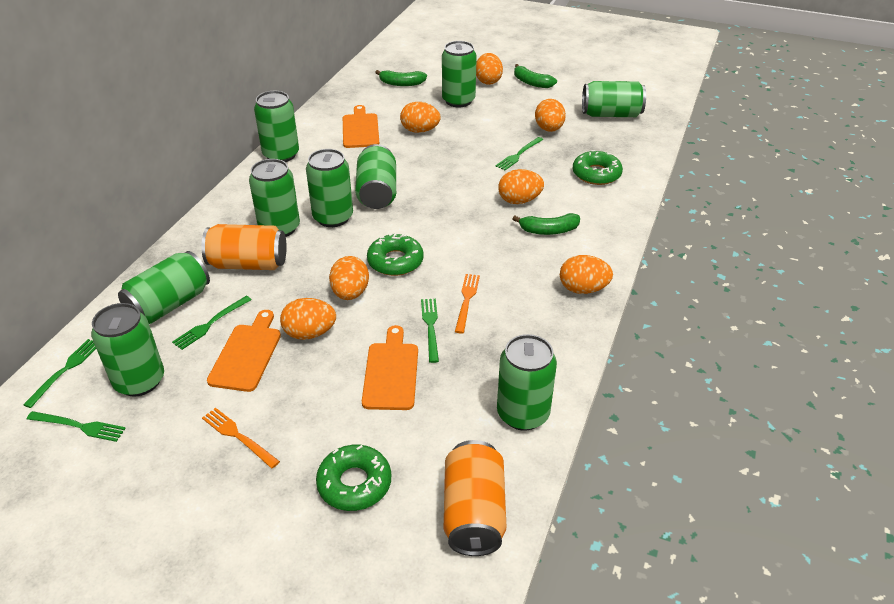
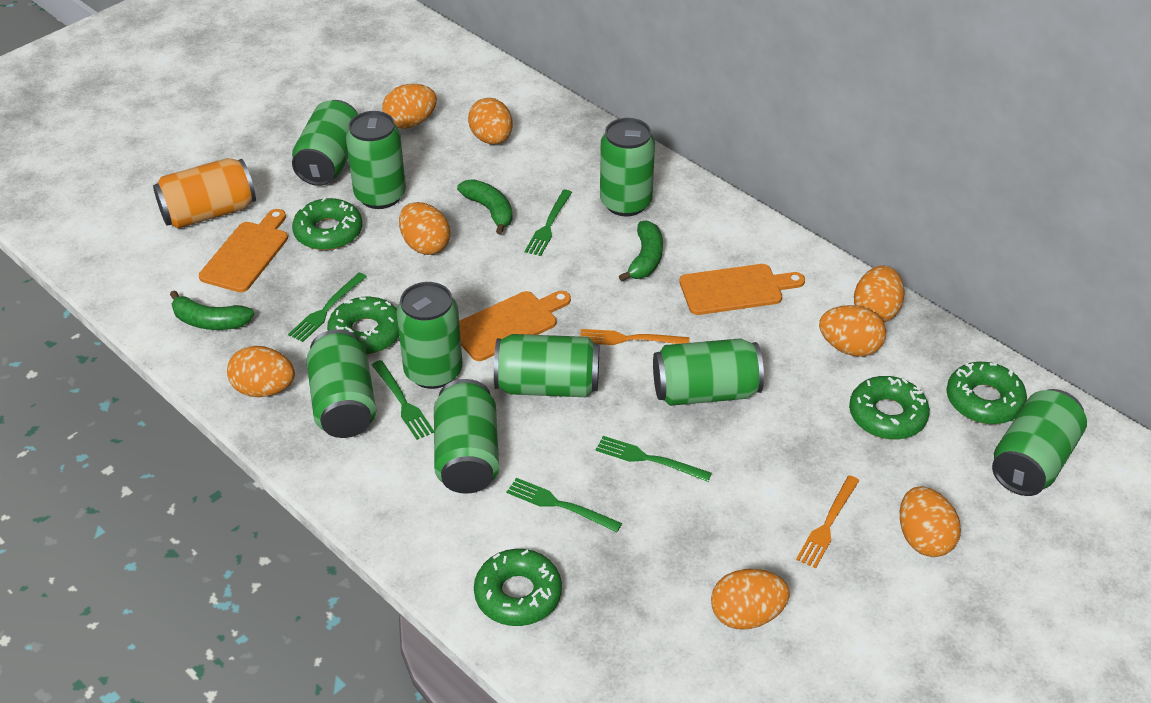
green donut: [316,445,391,511] [367,232,424,276] [573,150,623,185] = 3 -> [292,197,362,250] [327,296,399,355] [474,549,562,626] [849,376,930,440] [946,362,1027,424] = 5
orange can: [201,224,286,270] [444,440,507,556] = 2 -> [153,158,256,228] = 1
orange egg: [280,298,336,340] [329,256,369,300] [400,102,441,133] [476,53,503,85] [498,169,544,204] [535,99,566,132] [560,255,613,294] = 7 -> [227,346,295,397] [382,84,437,129] [399,202,450,255] [468,98,513,144] [711,569,790,629] [819,305,886,357] [854,266,904,322] [900,486,961,557] = 8

